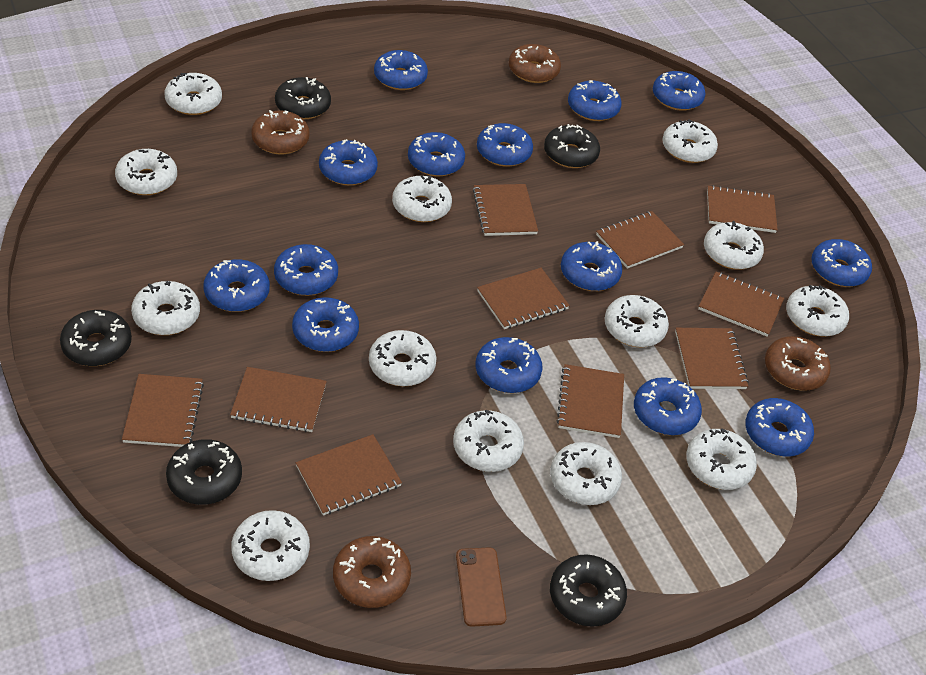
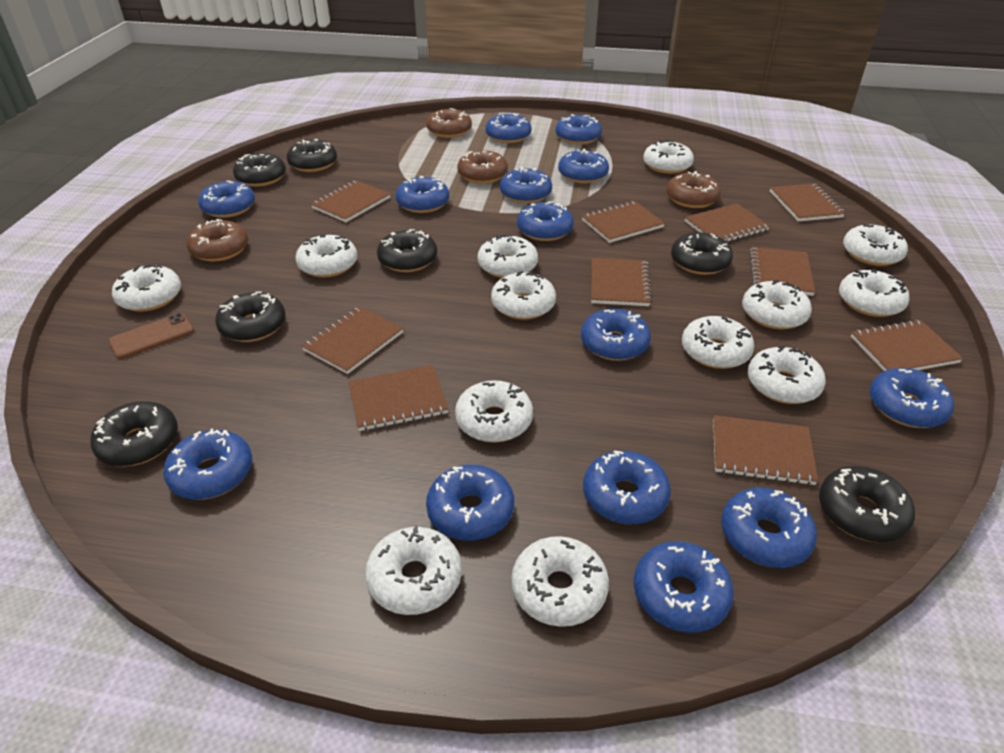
black donut: [60,310,132,366] [166,439,242,505] [275,77,331,119] [544,124,600,168] [550,554,627,627] = 5 -> [90,401,178,467] [215,291,285,342] [233,153,286,187] [287,139,337,172] [377,229,437,272] [671,232,733,275] [819,466,915,542] = 7

